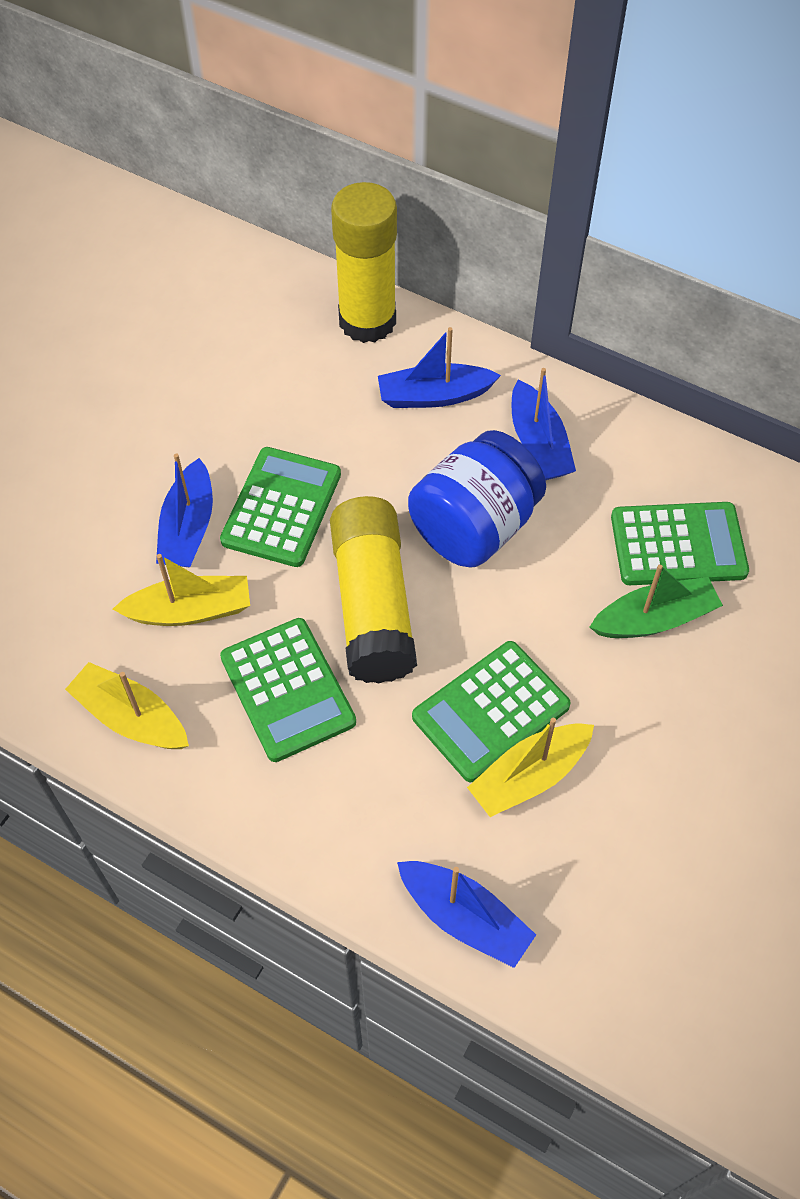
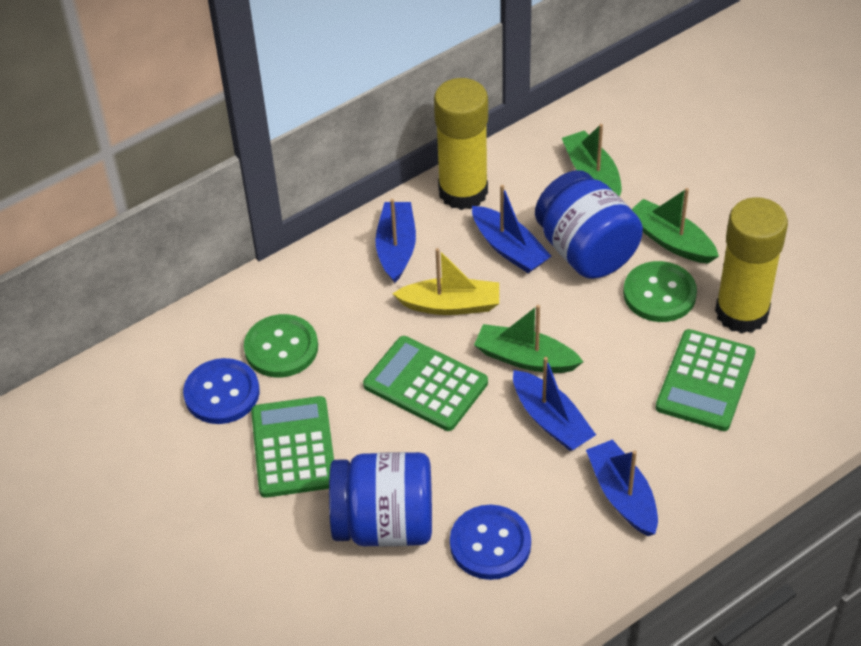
blue button: none = 0 -> [183,358,260,424] [450,505,531,580] = 2
blue jar: [408,430,546,567] = 1 -> [329,452,432,547] [535,170,643,279] = 2
green boat: [590,564,723,638] = 1 -> [474,305,584,373] [562,124,622,197] [632,188,719,264] = 3
green button: none = 0 -> [244,314,318,378] [623,261,697,322] = 2
green calculator: [220,447,341,567] [220,618,356,762] [412,641,571,782] [611,502,749,585] = 4 -> [251,396,334,498] [363,336,488,431] [656,329,755,431] = 3
yellow boat: [65,662,189,749] [113,554,250,626] [467,718,594,817] = 3 -> [393,248,499,315] = 1

